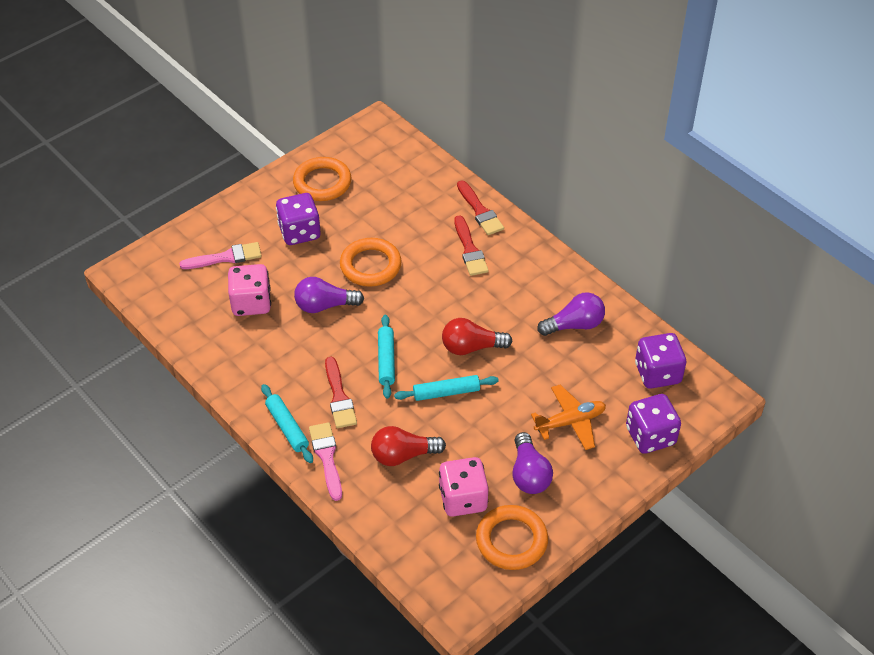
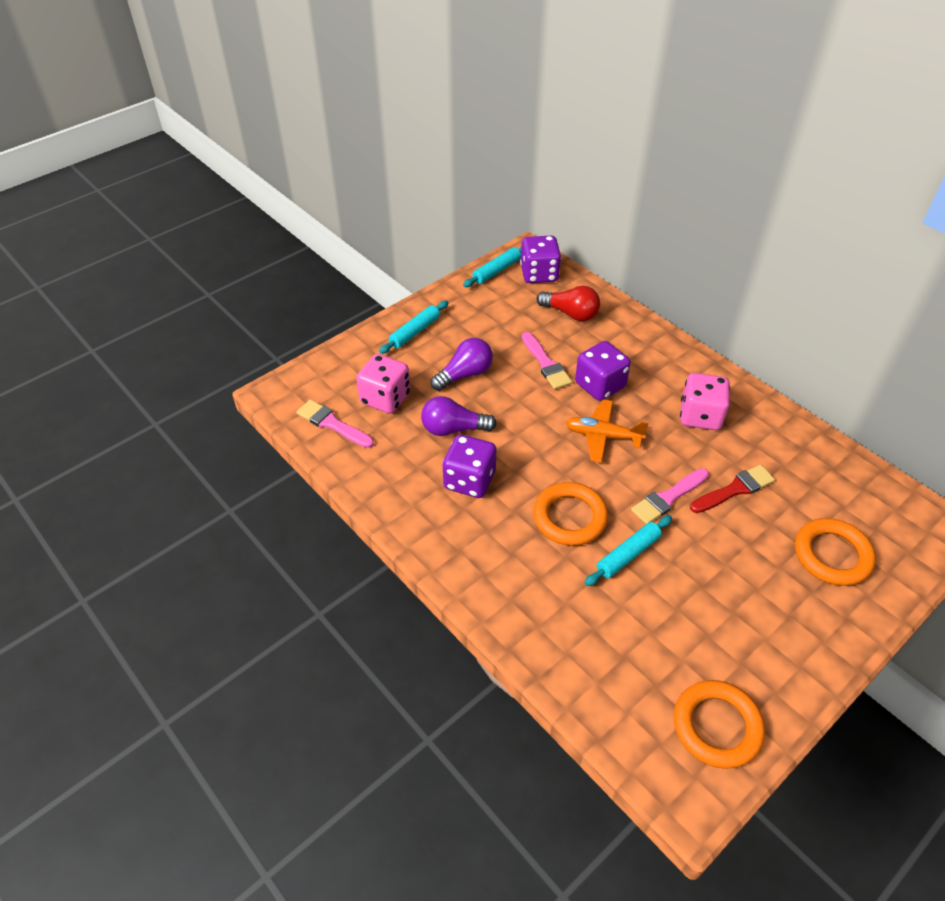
pink brush: [179,242,262,269] [309,422,342,501] = 2 -> [297,400,374,448] [522,332,572,389] [631,468,709,524] = 3
purple light bulb: [294,277,364,313] [512,432,553,494] [537,292,605,336] = 3 -> [421,396,497,436] [430,338,493,391] = 2
red brush: [325,357,357,428] [454,215,489,276] [457,180,504,235] = 3 -> [690,465,775,513] = 1
red light bulb: [371,426,446,466] [442,318,512,355] = 2 -> [536,286,600,321] = 1

